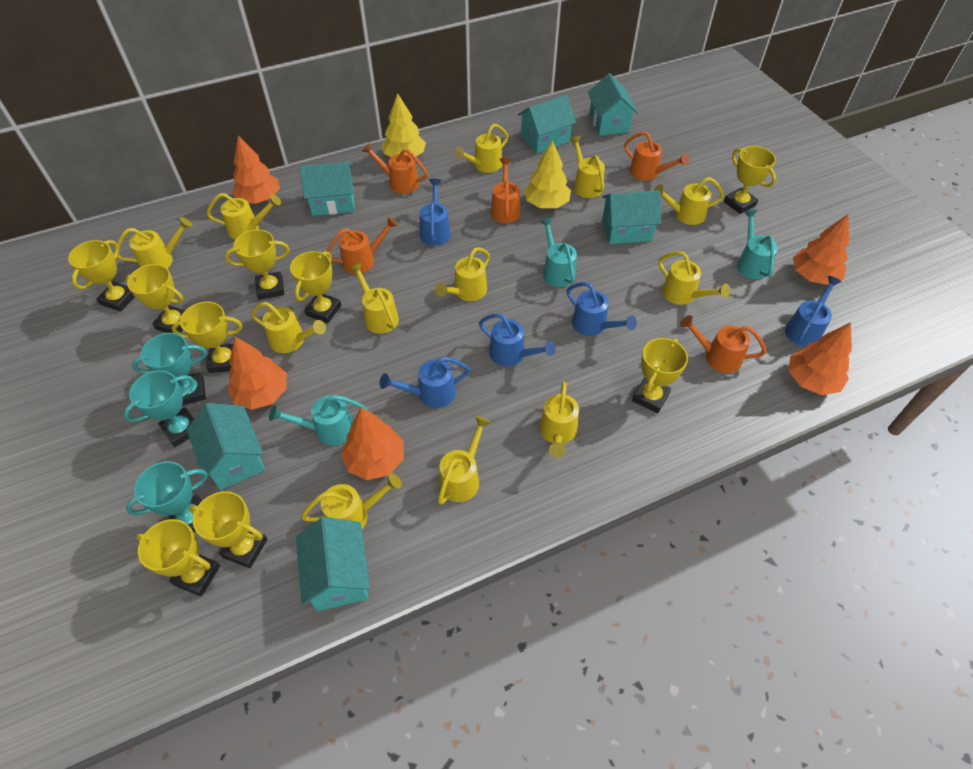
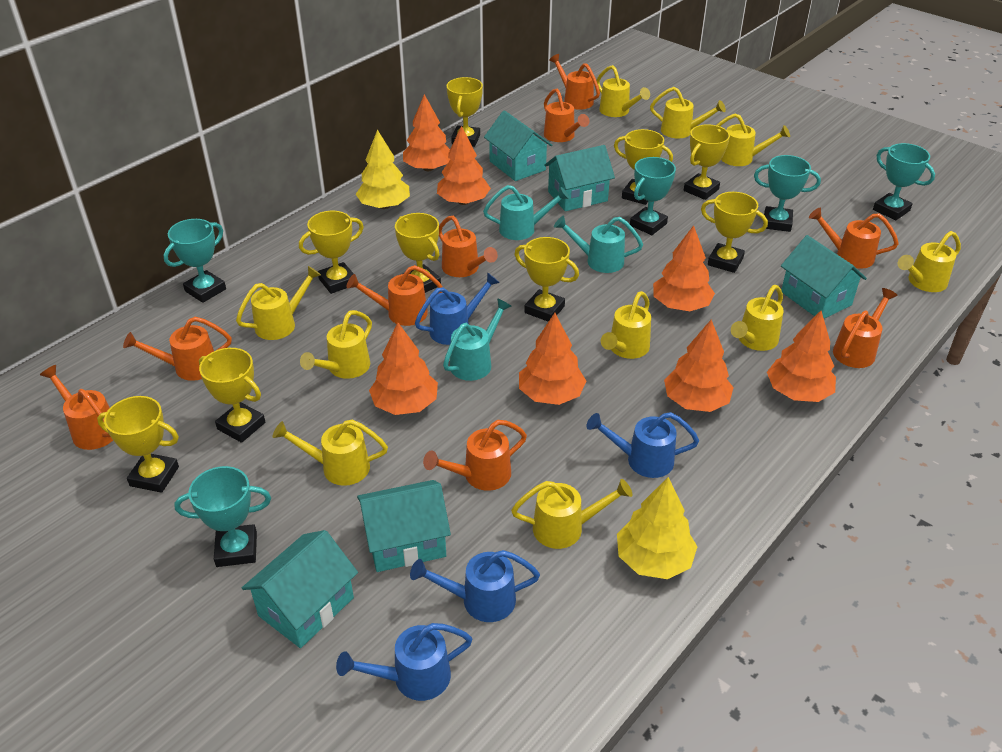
blue watering can: [380,357,470,408] [419,179,451,246] [479,313,556,366] [567,282,637,336] [785,276,842,347] = 5 -> [336,623,472,701] [410,550,540,622] [415,272,500,345] [586,412,699,478] = 4
orange tree: [227,337,287,410] [232,135,280,204] [341,407,404,480] [788,322,852,395] [793,214,849,285] = 5 -> [369,323,438,415] [403,94,450,171] [437,126,491,205] [519,313,586,405] [653,225,715,311] [664,319,734,412] [767,311,836,402] = 7
orange watering can: [327,216,398,274] [362,143,428,194] [491,158,521,223] [624,131,689,181] [680,315,767,373] = 5 -> [40,365,113,450] [123,317,232,381] [346,265,443,326] [423,420,527,491] [439,216,498,277] [544,89,589,142] [549,54,600,110] [809,208,899,269] [833,288,898,368] = 9
turquoise house: [187,403,265,490] [296,517,370,611] [300,162,355,216] [518,95,576,153] [588,73,638,136] [602,190,661,244] = 6 -> [242,530,358,648] [357,480,451,572] [484,110,552,181] [544,145,615,211] [781,235,867,319] = 5
turquoise trophy: [123,370,194,447] [126,461,208,532] [132,333,207,405] = 3 -> [164,219,226,303] [174,466,271,567] [630,157,676,235] [754,155,821,232] [873,143,935,220] = 5
yellow watering can: [117,217,192,268] [207,193,281,240] [251,302,326,353] [301,473,402,529] [349,263,399,334] [435,247,490,301] [438,416,491,505] [454,124,508,173] [539,382,579,458] [570,136,605,198] [654,177,724,225] [658,251,730,305] = 12 -> [236,266,321,340] [272,420,388,486] [300,310,372,379] [511,479,633,549] [596,65,650,117] [601,291,651,359] [650,87,726,138] [716,113,790,166] [731,285,784,351] [898,231,961,292] = 10

